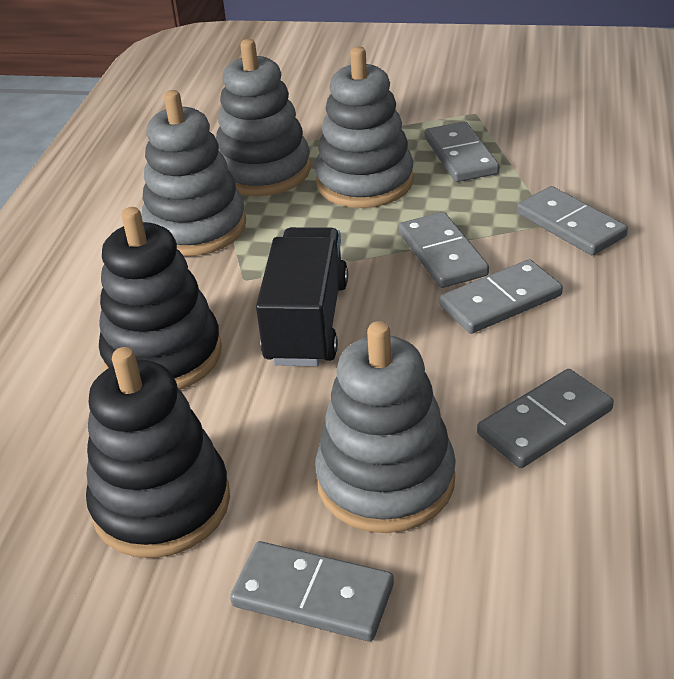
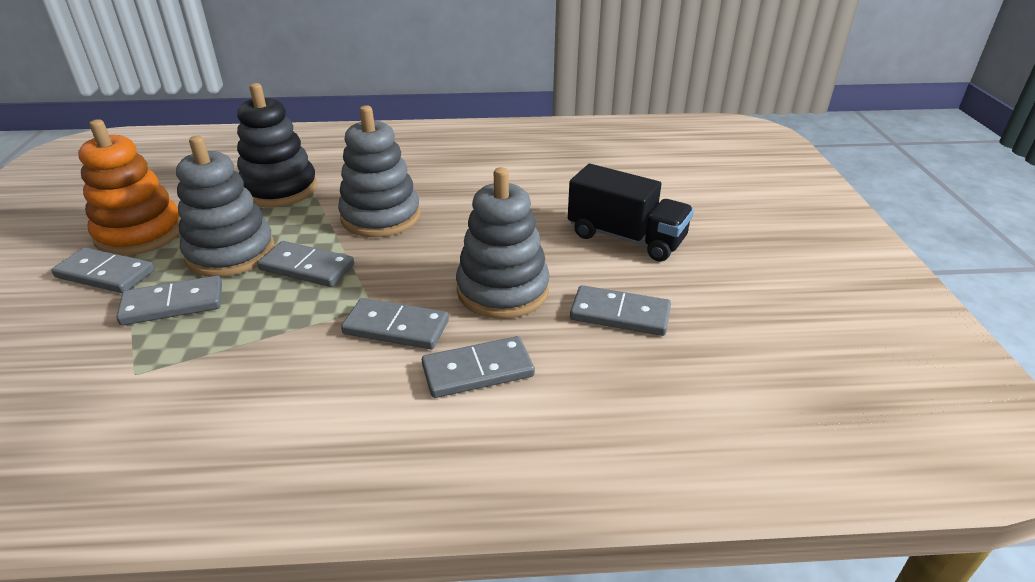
black stacking toy: [86,347,230,558] [99,207,222,390] = 2 -> [237,83,317,207] = 1
grey stacking toy: [142,90,246,256] [216,39,311,196] [315,47,414,208] [315,321,456,533] = 4 -> [176,136,275,277] [338,105,421,237] [456,167,550,319] = 3
orange stacking toy: none = 0 -> [78,119,181,256] = 1

